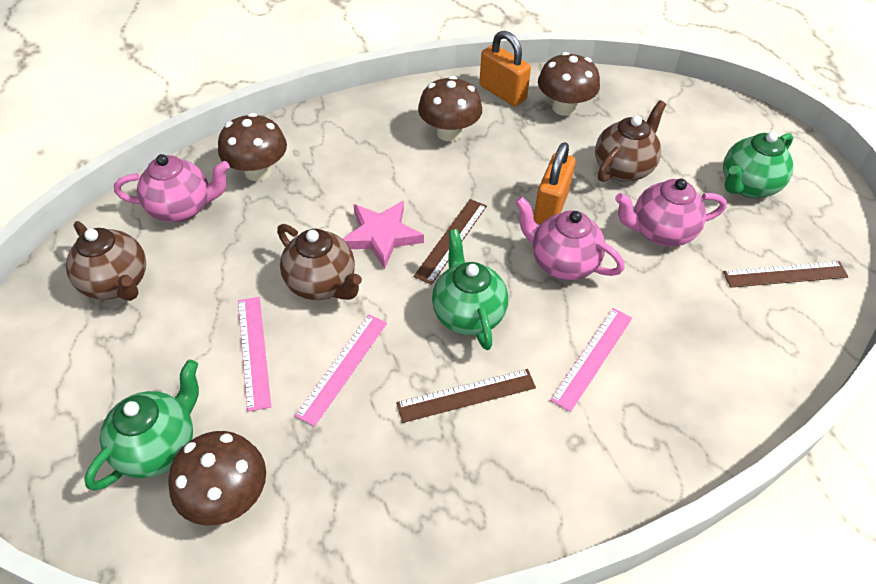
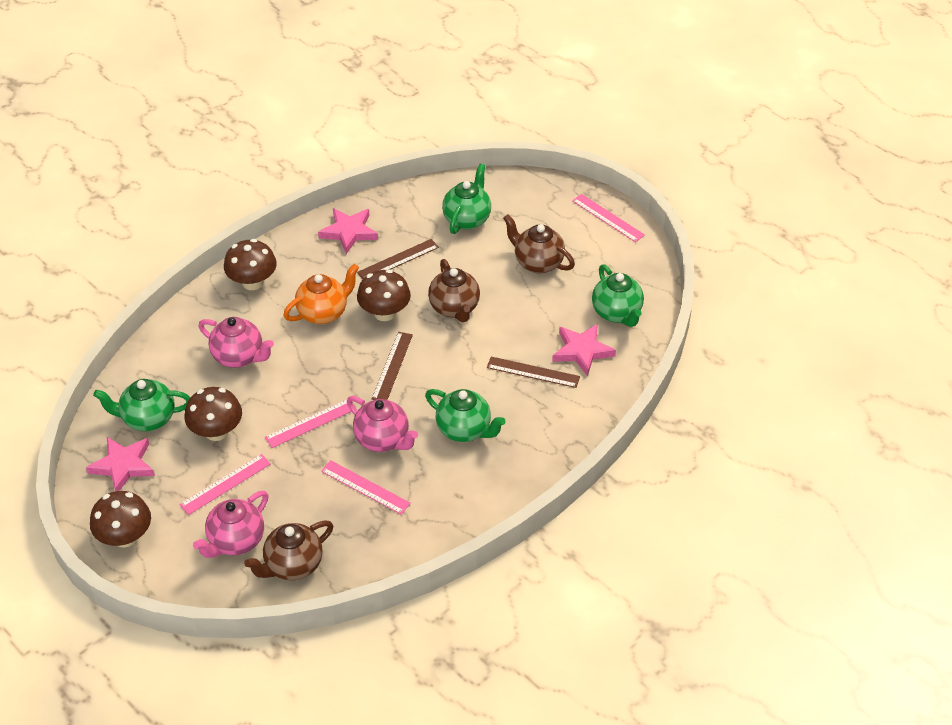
green teapot: [84,359,199,491] [432,229,508,350] [723,131,794,198] = 3 -> [93,379,190,431] [425,389,506,442] [442,164,491,234] [592,264,644,327] = 4
orange padlock: [479,31,531,106] [534,142,576,224] = 2 -> none = 0
orange teapot: none = 0 -> [283,264,359,324] = 1
pink ruler: [238,297,271,412] [295,314,387,426] [550,308,632,412] = 3 -> [179,454,271,515] [265,400,357,448] [321,460,411,515] [572,194,645,242] = 4
pink star: [343,201,424,269] = 1 -> [86,437,155,491] [318,208,378,254] [552,324,616,376] = 3

